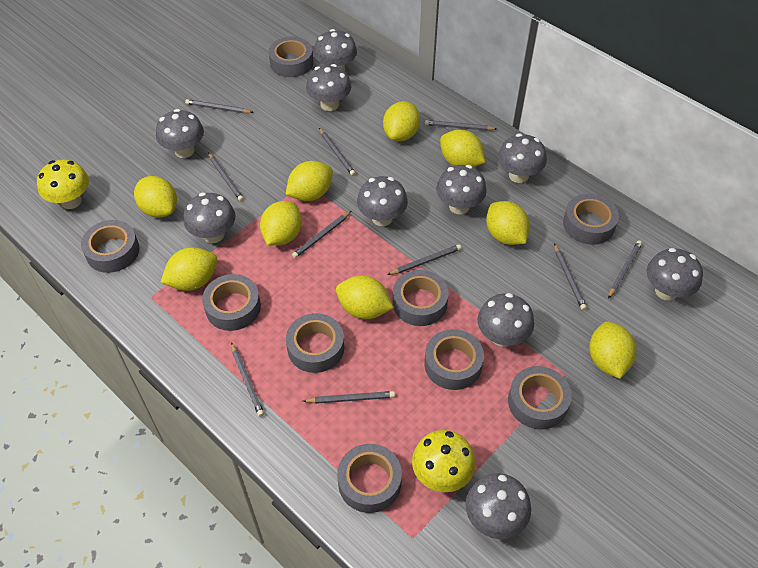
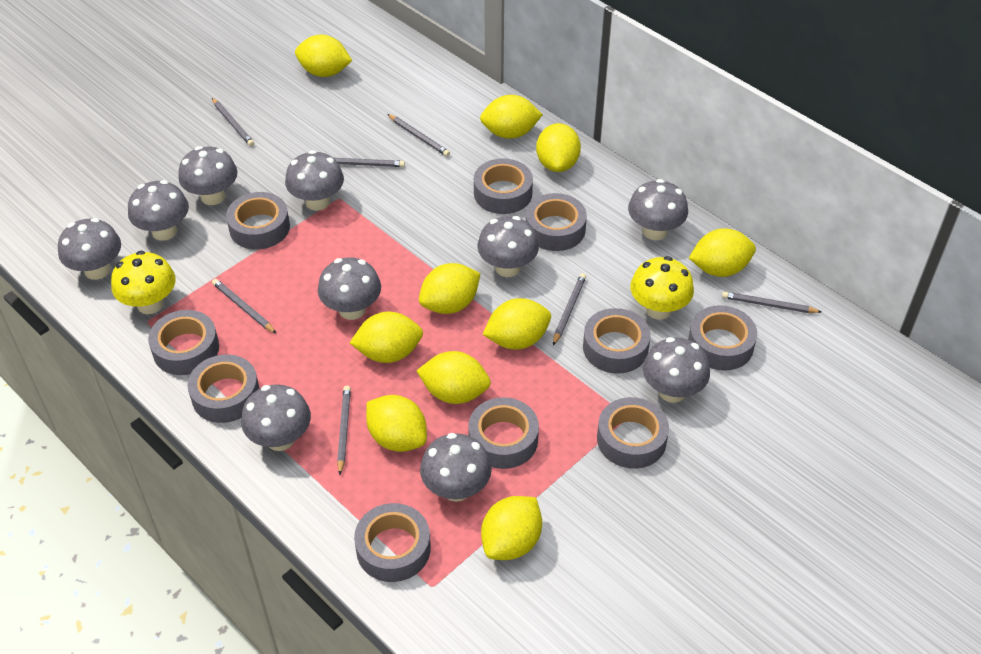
grey pencil: [185,99,254,113] [208,152,244,201] [231,342,264,417] [292,211,351,258] [303,391,395,404] [319,128,356,176] [387,244,462,275] [425,120,497,131] [554,244,587,310] [608,240,642,299] = 10 -> [212,98,254,146] [212,279,277,334] [332,157,405,167] [337,386,351,475] [387,114,450,157] [553,273,586,346] [722,291,822,313] = 7
grey tape: [81,220,139,273] [202,274,261,331] [268,37,313,77] [286,313,344,373] [337,444,402,513] [393,270,449,326] [424,329,484,390] [508,366,572,430] [563,194,619,245] = 9 -> [148,310,219,375] [188,354,260,423] [226,192,290,250] [354,503,431,582] [468,397,539,469] [474,158,533,214] [526,193,587,251] [583,308,651,374] [597,397,669,469] [688,305,757,371] = 10
yellow lemon: [134,176,177,218] [160,247,217,291] [260,201,302,245] [286,161,333,201] [336,275,394,319] [383,101,420,141] [440,129,485,167] [486,201,530,245] [589,321,636,379] = 9 -> [295,35,352,77] [350,311,423,363] [366,395,427,452] [417,351,491,404] [419,263,481,314] [480,95,543,139] [481,496,542,560] [482,298,551,350] [536,123,581,172] [689,228,756,277] = 10

